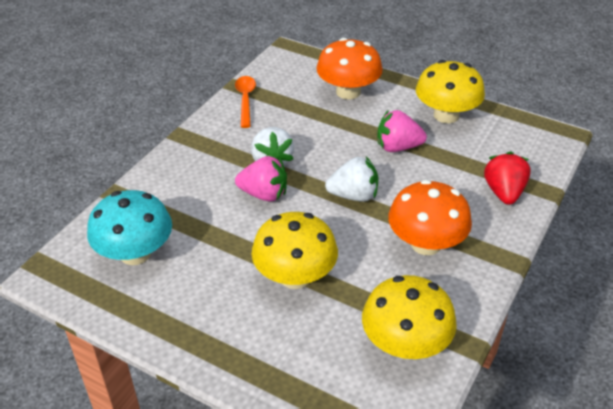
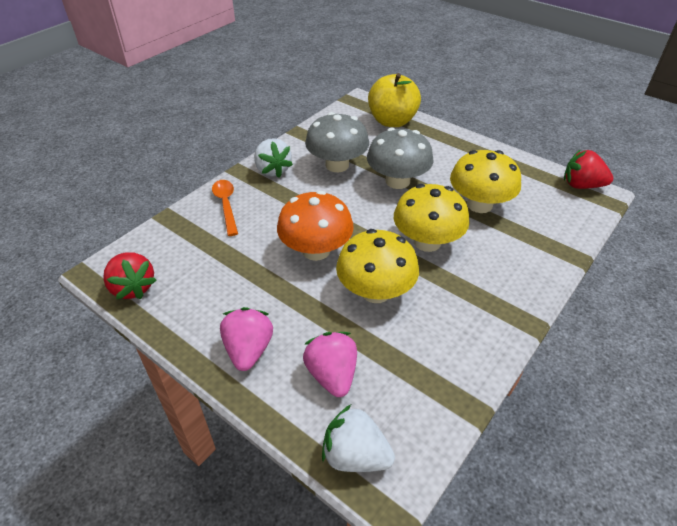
grey mushroom: none = 0 -> [305,112,369,172] [367,127,433,189] = 2
orange mushroom: [316,38,383,100] [388,180,472,255] = 2 -> [277,191,354,261] = 1
red strawberry: [484,152,531,205] = 1 -> [103,252,156,299] [564,149,613,189] = 2
turquoise mushroom: [87,190,172,265] = 1 -> none = 0
yellow apple: none = 0 -> [368,73,421,127] = 1

